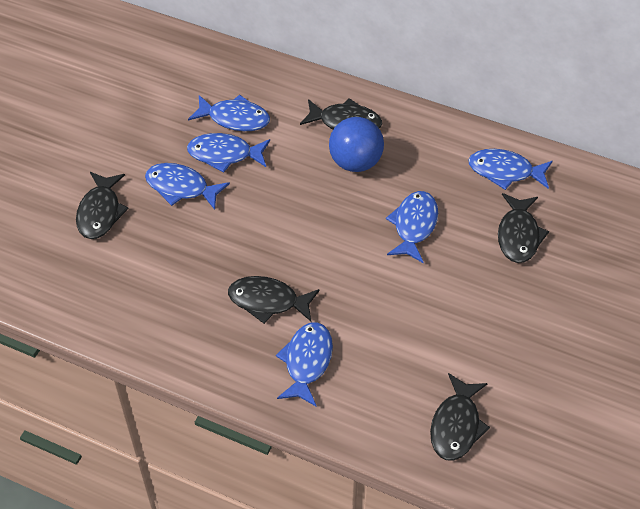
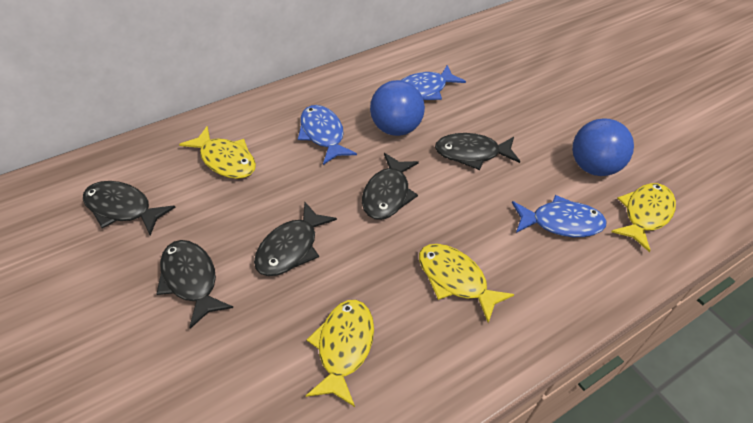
blue ball: [329,117,384,172] = 1 -> [370,80,425,136] [572,118,634,176] = 2
blue fish: [145,163,230,210] [187,133,270,173] [188,94,270,131] [276,322,333,407] [386,191,438,263] [468,149,553,190] = 6 -> [298,105,357,165] [401,65,466,100] [512,195,607,237] = 3
yellow fish: none = 0 -> [179,126,256,179] [306,300,374,407] [419,244,515,323] [611,183,676,252] = 4

